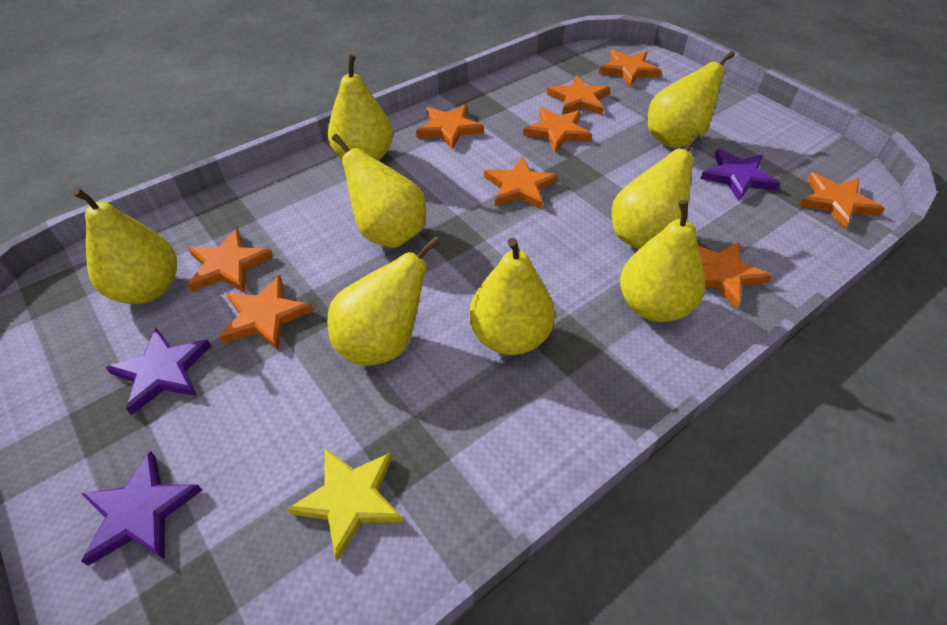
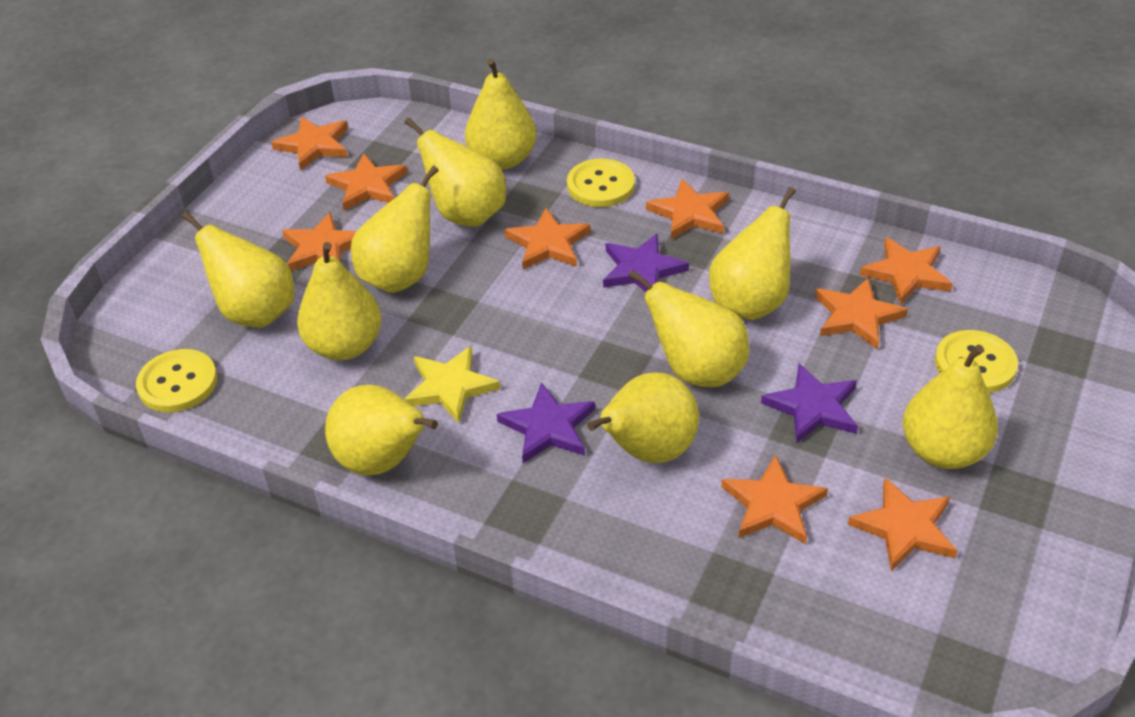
yellow button: none = 0 -> [136,349,217,412] [567,159,635,207] [935,330,1018,393] = 3
yellow pear: [72,188,177,304] [327,54,393,161] [328,237,440,366] [332,134,426,248] [469,237,555,355] [612,133,701,249] [620,199,705,322] [648,51,735,148] = 8 -> [182,211,294,328] [297,242,382,360] [325,385,438,476] [351,166,439,293] [405,118,506,227] [465,59,537,170] [587,372,699,463] [628,270,749,387] [709,187,796,320] [902,345,998,469] = 10

